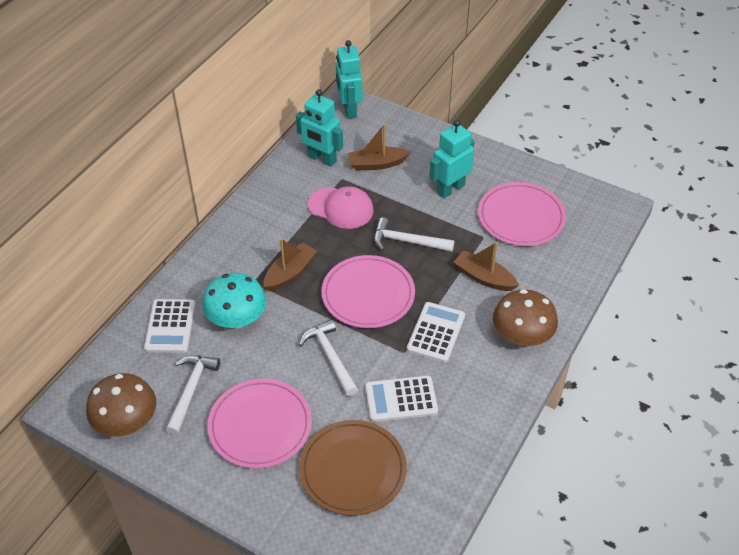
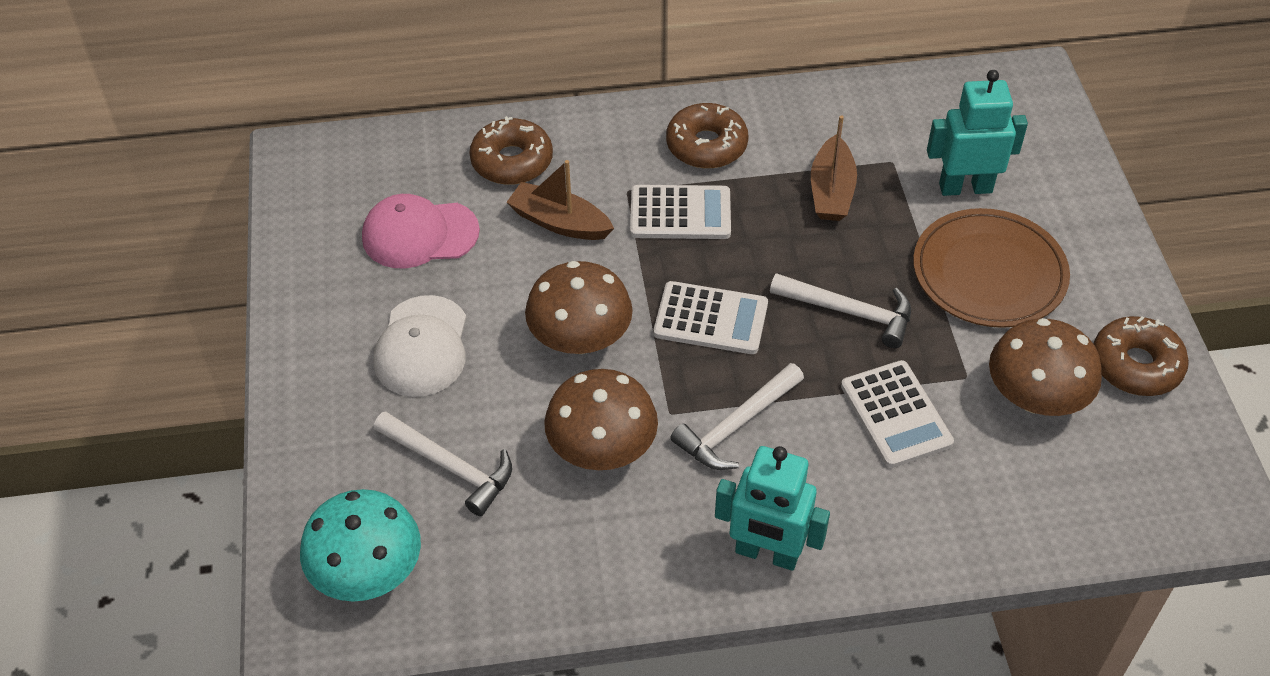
brown boat: [263,238,317,291] [348,124,410,171] [454,242,519,291] = 3 -> [506,160,614,240] [811,115,857,221] = 2
brown donut: none = 0 -> [469,116,553,185] [666,103,748,168] [1093,316,1189,396] = 3
brown mushroom: [86,373,156,437] [493,289,558,346] = 2 -> [525,261,633,354] [544,369,658,470] [989,318,1102,416] = 3
pink plate: [207,379,312,469] [322,255,415,328] [478,182,566,246] = 3 -> none = 0
turquoise robot: [296,89,343,167] [336,40,363,119] [429,120,475,198] = 3 -> [715,446,830,571] [927,70,1028,196] = 2
white cap: none = 0 -> [374,295,466,397] = 1

